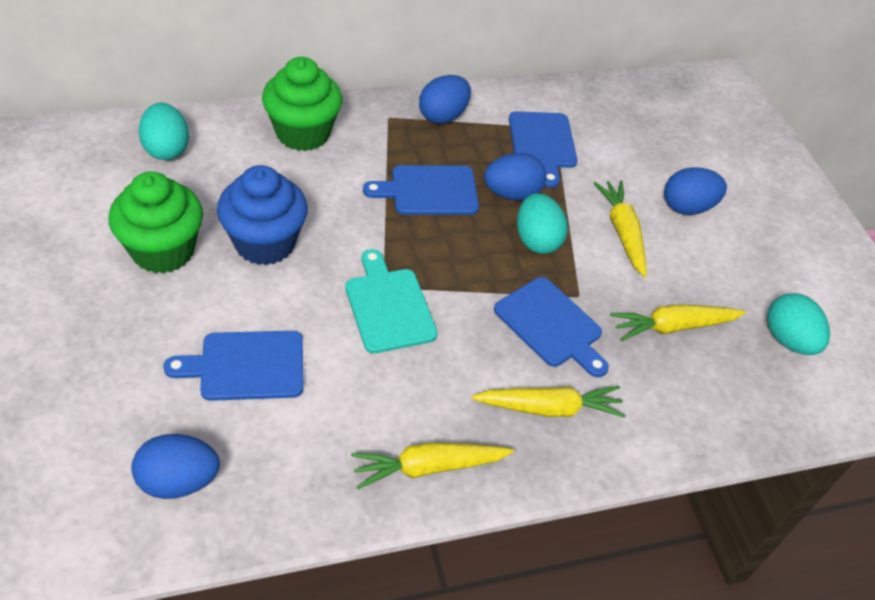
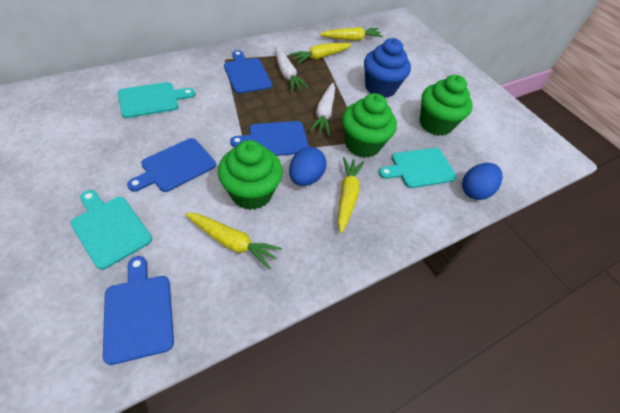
blue egg: [131,434,220,499] [419,75,471,124] [484,153,546,201] [664,167,727,215] = 4 -> [289,147,327,186] [462,163,503,200] = 2
green cupcake: [109,172,203,274] [262,57,342,151] = 2 -> [218,140,283,210] [342,93,397,158] [420,75,473,136] = 3
turquoise cutting board: [345,249,438,353] = 1 -> [71,190,152,270] [118,82,195,118] [379,148,457,188] = 3
turquoise egg: [138,103,189,160] [517,193,568,254] [767,293,830,355] = 3 -> none = 0
white carrot: none = 0 -> [275,46,309,92] [310,83,335,135] = 2

